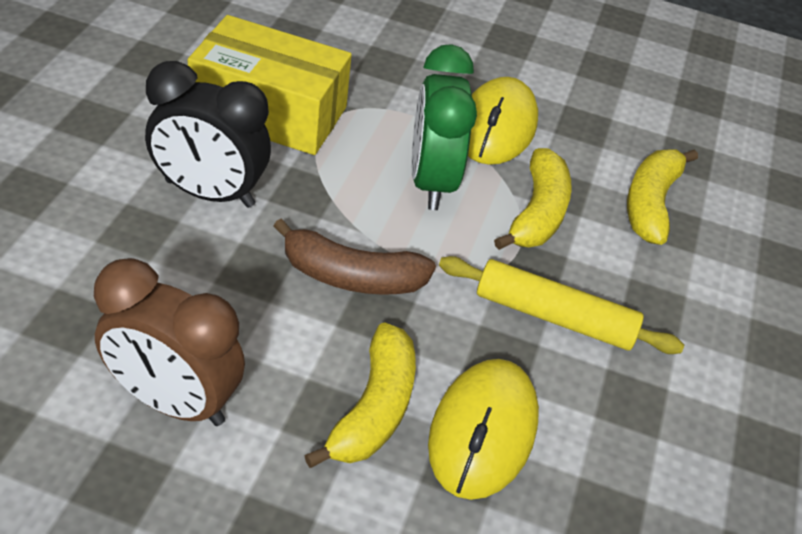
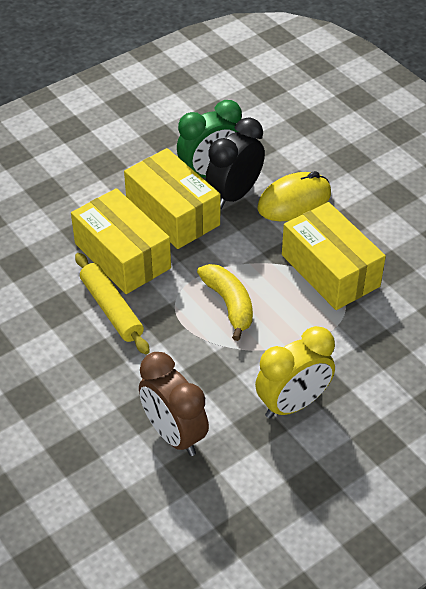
brown banana: [274,218,436,295] = 1 -> none = 0
yellow banana: [304,322,416,468] [494,148,572,250] [627,149,698,245] = 3 -> [197,264,253,341] = 1
yellow box: [188,15,352,155] = 1 -> [71,188,171,294] [124,148,221,249] [282,202,386,310] = 3
yellow clock: none = 0 -> [255,326,335,418] = 1
yellow mouse: [428,359,539,500] [468,77,538,165] = 2 -> [257,171,331,221] = 1

